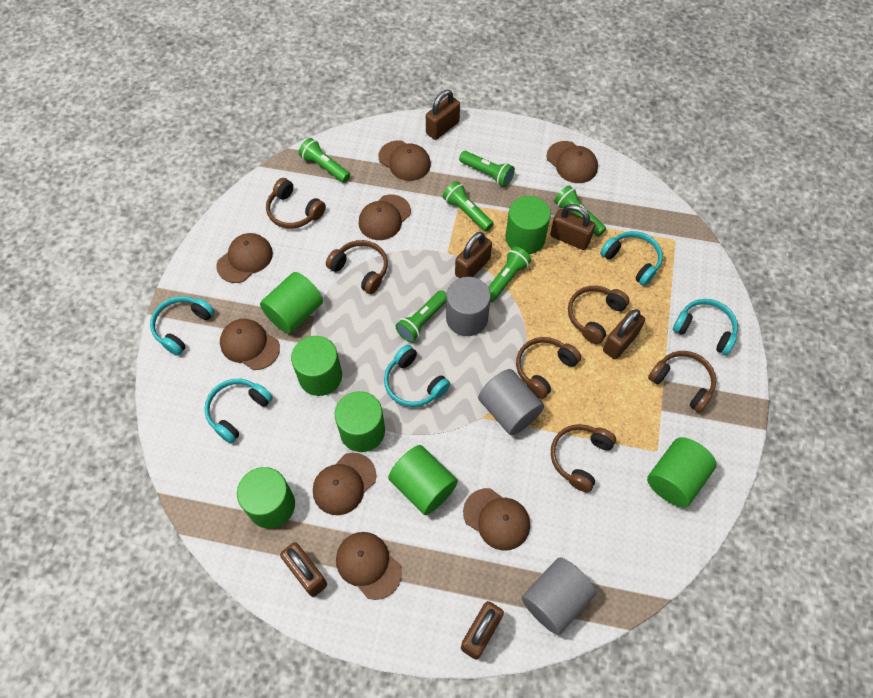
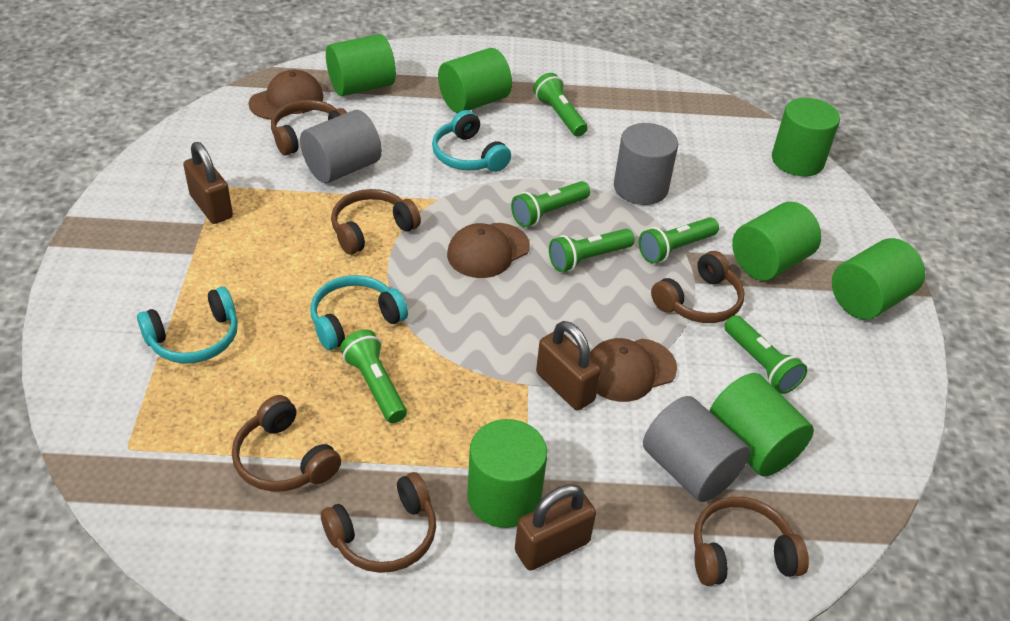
brown cap: [216,233,273,283] [220,319,280,370] [313,453,376,515] [336,532,402,600] [359,195,411,240] [378,140,431,181] [463,488,530,551] [547,141,598,183] = 8 -> [249,70,324,120] [447,223,530,278] [590,338,677,402] = 3
brown padlock: [280,542,327,597] [426,90,460,140] [455,232,492,278] [461,601,504,659] [550,204,595,250] [603,309,645,359] = 6 -> [183,142,233,224] [515,484,596,570] [536,321,601,410] = 3
turquoise headphones: [150,296,215,356] [204,379,273,443] [384,345,450,407] [600,231,663,286] [673,299,738,355] = 5 -> [137,287,238,364] [310,275,408,350] [432,110,511,172] = 3

